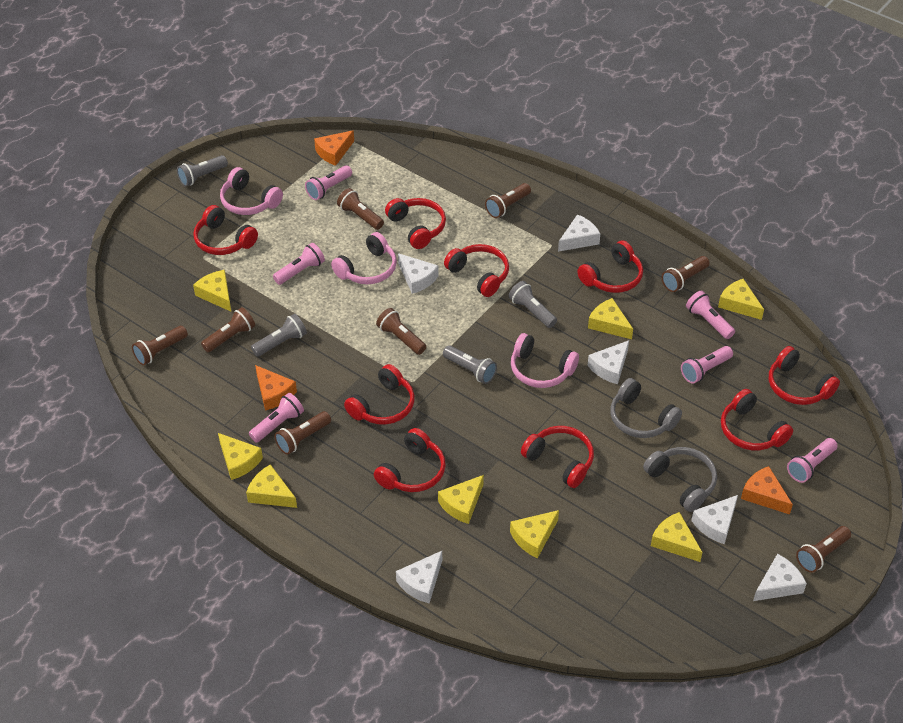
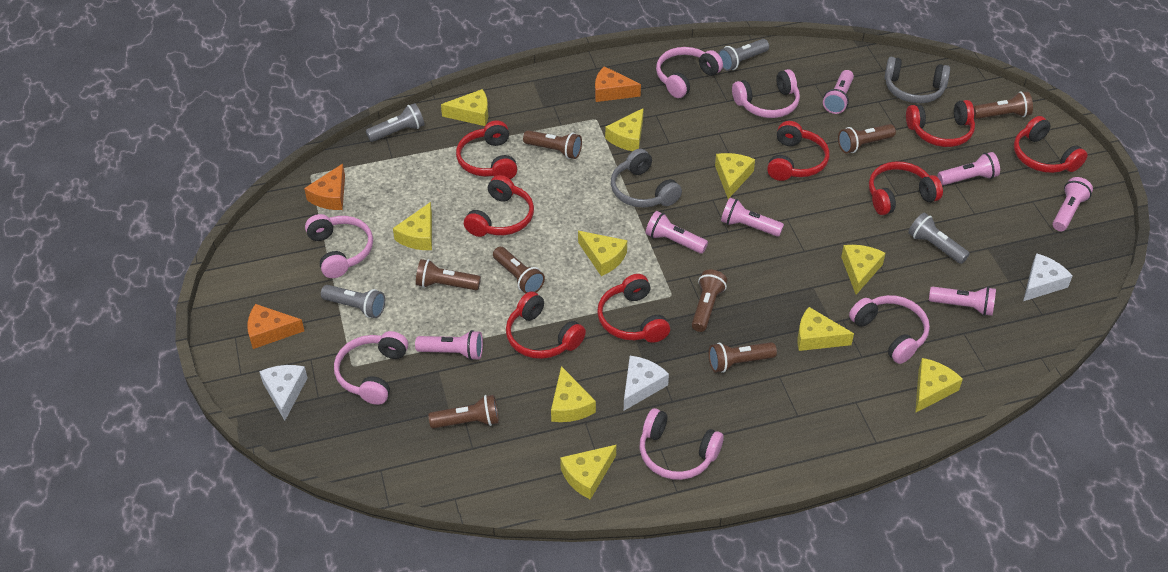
pink flashlight: [249,393,304,443] [273,243,325,285] [305,165,352,200] [681,346,733,384] [686,291,735,339] [787,438,838,483] = 6 -> [415,330,483,360] [646,211,708,254] [721,198,784,237] [823,70,854,114] [929,287,996,316] [938,152,1000,185] [1052,177,1093,231] = 7
pink headphones: [220,167,283,215] [331,232,397,284] [511,333,579,388] = 3 -> [305,214,373,278] [334,331,408,405] [640,408,724,480] [656,47,723,98] [732,69,800,118] [849,295,930,364] = 6
red headphones: [193,205,258,255] [344,364,415,425] [374,428,446,492] [385,198,446,249] [444,244,509,297] [521,426,594,488] [577,241,643,293] [721,389,793,451] [769,346,840,405] = 9 -> [456,120,517,179] [464,175,534,237] [506,291,586,359] [597,274,670,343] [767,121,830,181] [869,161,943,215] [906,100,975,147] [1014,116,1088,173] = 8
white cheese: [396,551,442,603] [398,253,439,294] [558,214,600,252] [587,340,629,384] [691,495,738,544] [753,554,807,601] = 6 -> [259,365,308,421] [624,356,669,411] [1023,253,1073,301] = 3
yellow cheese: [193,270,231,312] [218,433,263,480] [246,464,297,508] [438,475,484,524] [510,510,559,558] [588,298,633,339] [651,512,702,562] [718,279,764,320] = 8 -> [393,202,432,250] [441,89,488,126] [551,366,596,422] [560,445,616,500] [578,231,627,276] [605,108,644,151] [715,153,755,199] [797,307,854,351] [841,245,885,295] [915,358,963,413] = 10

